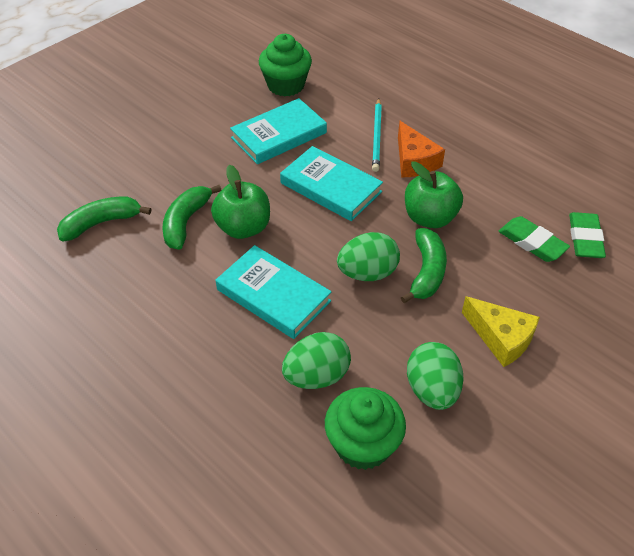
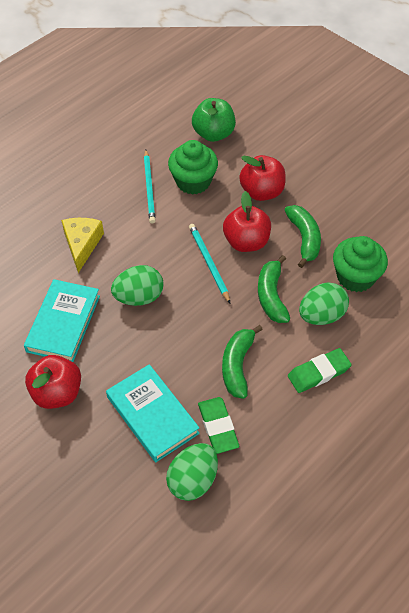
green apple: [211,165,270,239] [405,161,463,228] = 2 -> [192,98,236,142] = 1
orange cheese: [398,121,445,178] = 1 -> none = 0
red apple: none = 0 -> [25,355,81,409] [223,191,271,252] [239,155,286,201] = 3
turquoise book: [216,245,331,339] [230,98,327,164] [280,146,383,221] = 3 -> [24,279,100,362] [106,364,200,462] = 2
turquoise pencil: [372,98,382,172] = 1 -> [144,150,156,224] [189,224,230,303] = 2

